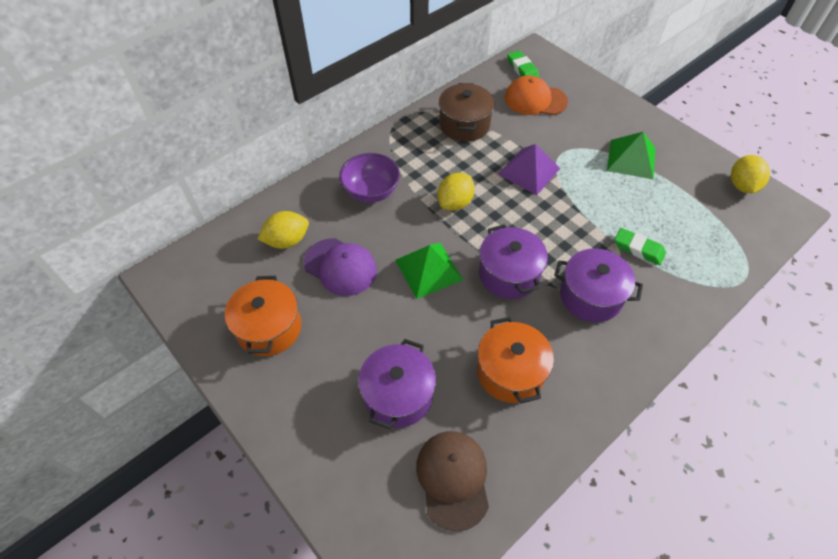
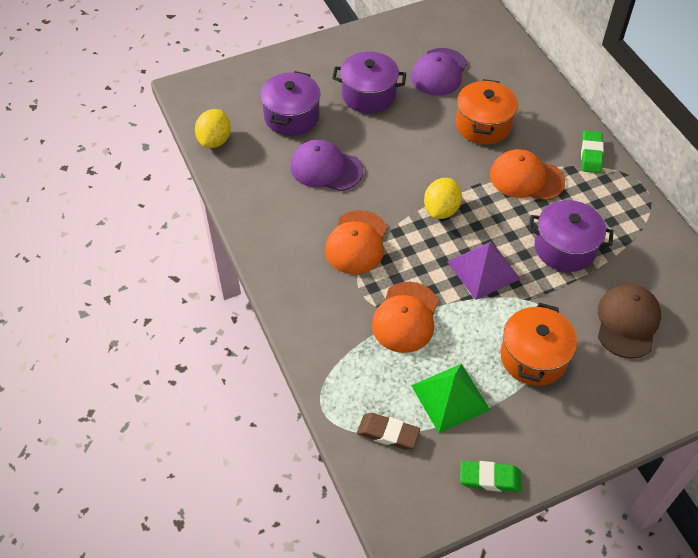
brown eraser: none = 0 -> [357,413,420,450] = 1
brown pot: [439,83,495,142] = 1 -> none = 0
green pyramid: [395,243,463,299] [607,132,655,179] = 2 -> [411,364,490,433] = 1
orange cap: [505,76,568,115] = 1 -> [325,210,387,274] [372,282,438,353] [490,149,565,201] = 3
purple bowl: [339,153,400,203] = 1 -> none = 0
purple cap: [304,238,377,296] = 1 -> [290,139,363,191] [411,48,467,96] = 2
yellow lemon: [257,211,309,249] [438,173,475,211] [731,155,770,193] = 3 -> [195,109,231,148] [424,178,462,219] = 2

